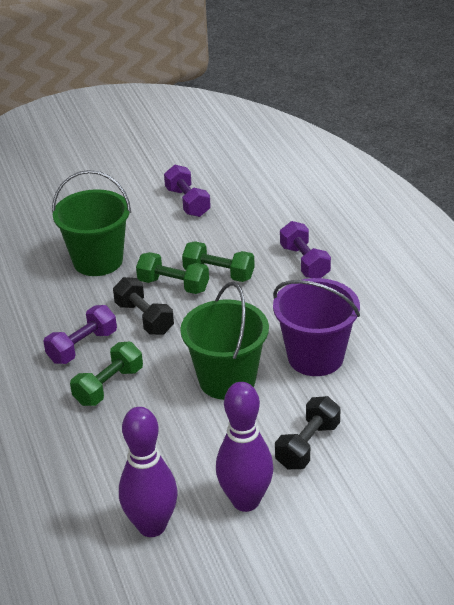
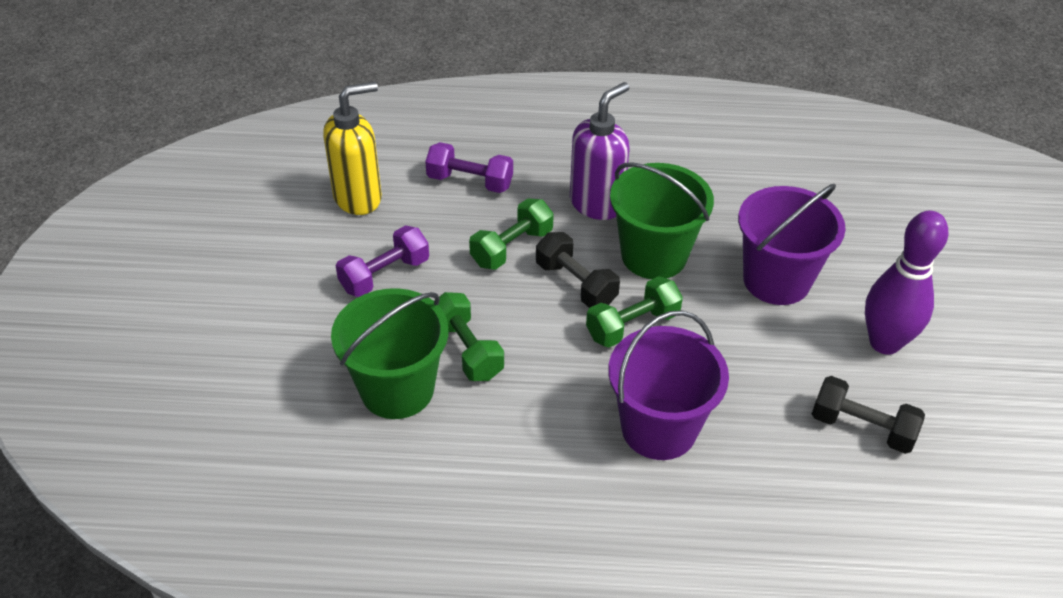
purple bowling pin: [119,407,178,537] [216,382,274,512] = 2 -> [865,211,948,355] = 1
purple bucket: [273,278,360,376] = 1 -> [608,310,729,460] [738,184,846,305] = 2
purple dumbbell: [43,305,117,364] [164,165,211,217] [280,221,331,278] = 3 -> [336,225,429,297] [425,142,513,193] = 2
purple soap dispenser: none = 0 -> [570,82,629,220] = 1
yellow soap dispenser: none = 0 -> [323,82,382,215] = 1

